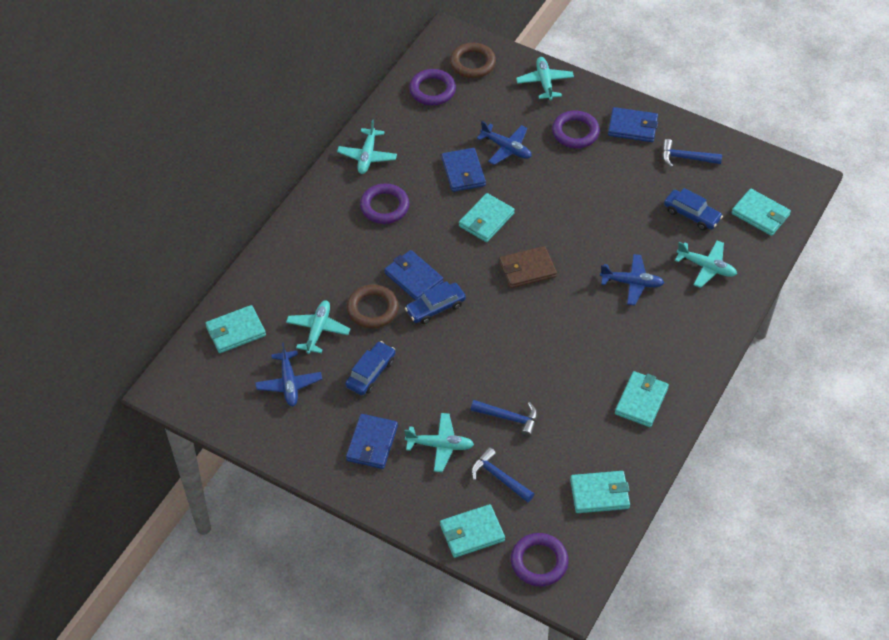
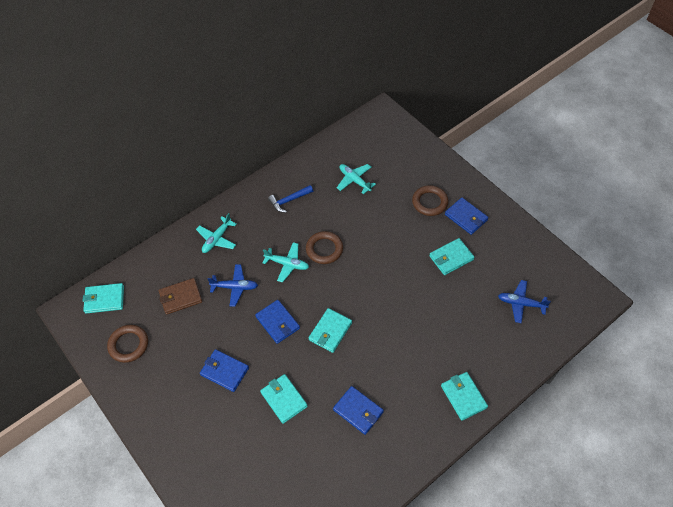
blue car: [345,341,395,395] [405,281,466,324] [664,188,723,230] = 3 -> none = 0
blue hammer: [471,400,538,437] [471,447,534,503] [662,139,722,167] = 3 -> [268,185,313,213] = 1
blue plane: [255,342,322,406] [477,121,532,165] [600,254,664,305] = 3 -> [208,264,258,307] [498,280,551,323] = 2
brown ring: [347,285,399,328] [450,43,496,78] = 2 -> [107,325,148,363] [306,231,343,264] [412,185,448,216] = 3
purple ring: [360,184,410,224] [409,69,456,105] [511,533,569,586] [552,111,600,148] = 4 -> none = 0
turquoise plane: [286,300,350,354] [337,119,397,174] [405,413,474,472] [516,57,574,100] [675,240,737,288] = 5 -> [196,213,237,253] [263,242,309,282] [337,164,376,194] = 3
turquoise wallet: [205,305,266,353] [440,504,505,558] [459,193,515,242] [570,471,630,513] [615,371,669,427] [731,189,791,236] = 6 -> [83,283,124,314] [260,374,308,424] [309,308,352,353] [429,238,475,275] [441,372,488,421] = 5

